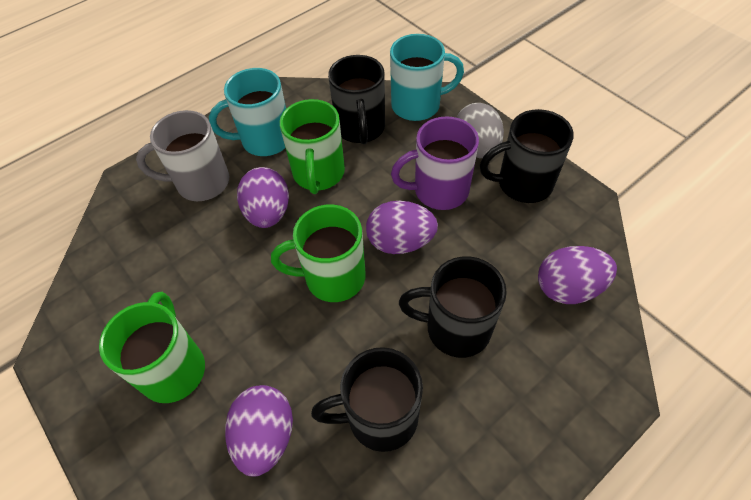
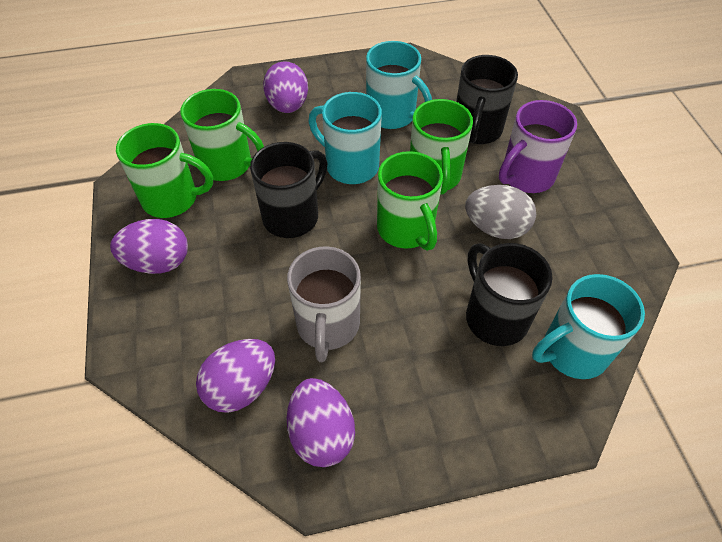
black mug: [311,347,423,452] [328,55,385,144] [399,256,507,358] [480,109,574,203] = 4 -> [250,142,327,238] [456,55,518,144] [466,243,553,346] = 3
green mug: [99,292,205,403] [271,205,366,302] [280,99,345,194] = 3 -> [116,123,213,218] [180,89,264,181] [377,151,443,251] [410,99,473,195] = 4
turquoise mug: [209,68,286,156] [390,34,464,121] = 2 -> [308,92,382,184] [366,41,432,129] [532,274,645,379] = 3

